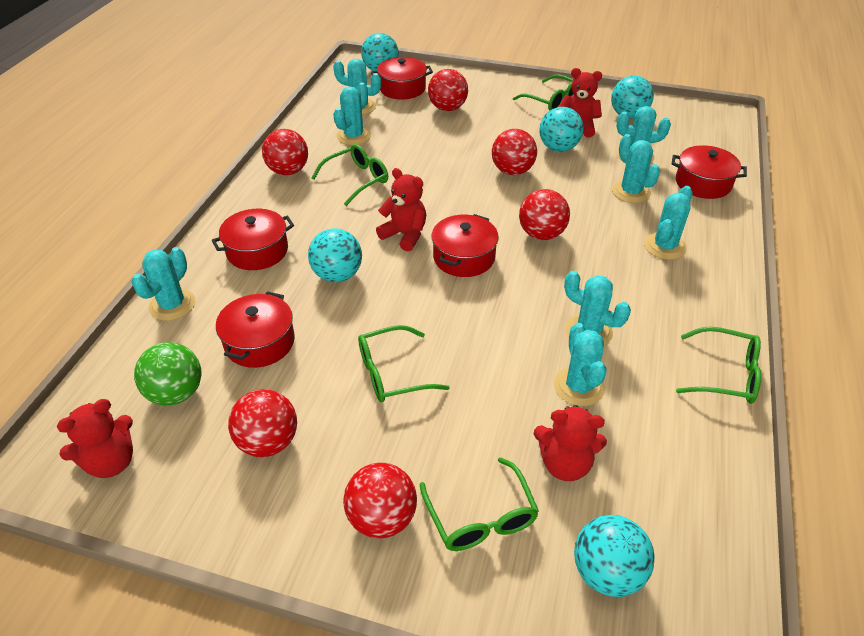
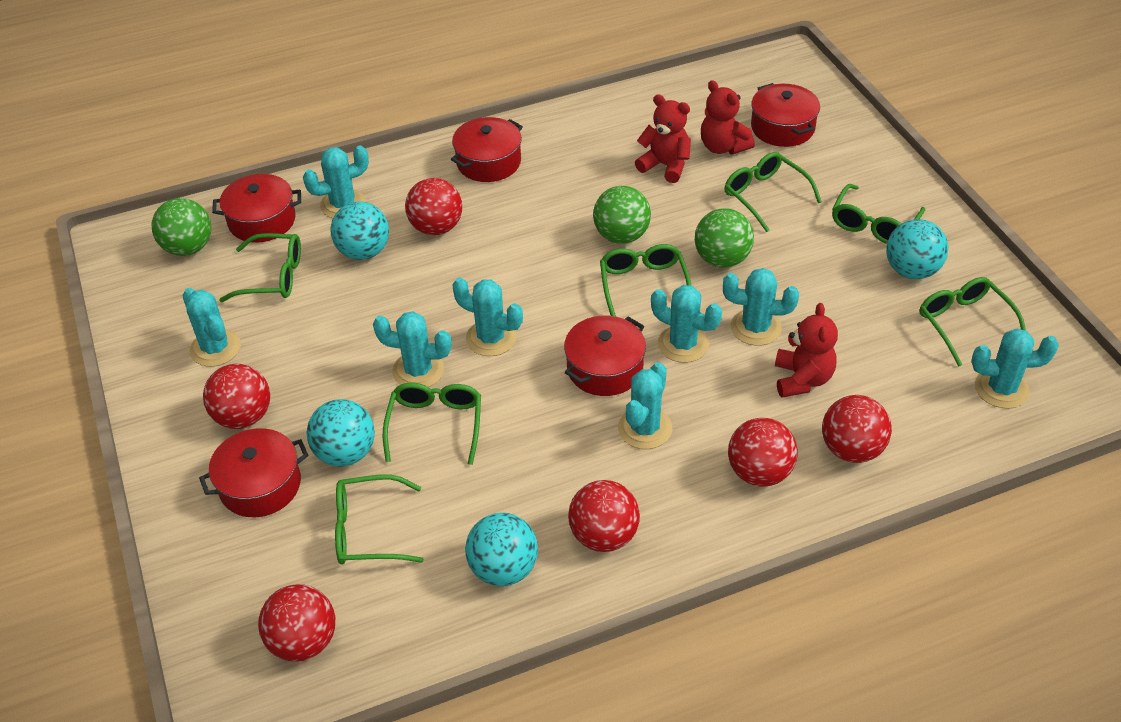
green ball: [134,342,202,406] = 1 -> [152,198,211,256] [593,186,651,244] [695,208,754,268] = 3
green glasses: [311,144,388,206] [358,325,450,403] [420,457,539,551] [513,74,573,111] [676,327,761,404] = 5 -> [219,233,301,302] [335,475,424,565] [383,383,481,465] [600,244,691,316] [724,152,822,232] [832,184,925,244] [920,277,1026,367] = 7
red teddy bear: [57,399,133,478] [376,168,426,251] [534,405,607,481] [559,68,602,137] = 4 -> [635,94,691,183] [701,80,755,155] [775,303,838,398] = 3
turquoise ball: [308,229,362,282] [361,33,399,71] [539,107,584,152] [574,515,654,597] [611,76,654,118] = 5 -> [307,399,375,467] [331,202,389,260] [465,513,538,586] [886,219,948,279] = 4

